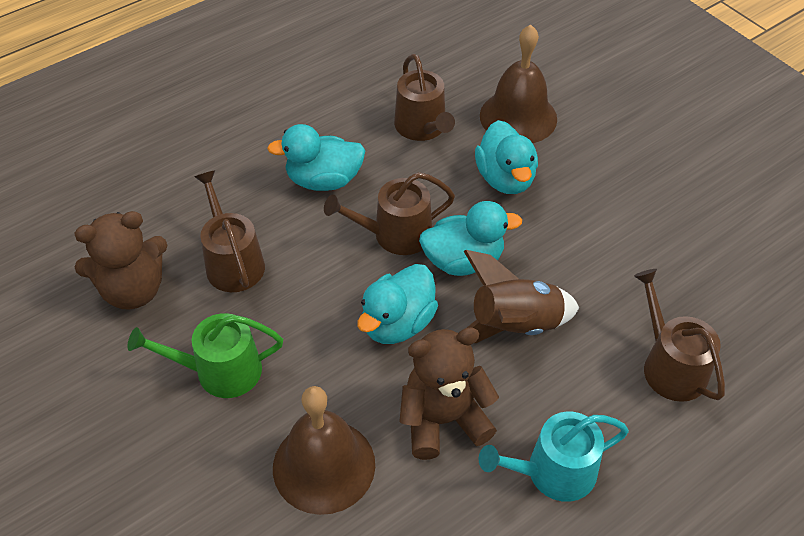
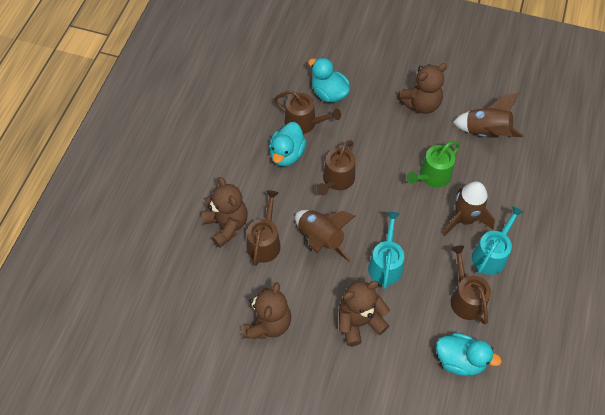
brown bell: [273,386,375,515] [480,24,557,143] = 2 -> none = 0
brown rocket: [464,250,579,343] = 1 -> [295,210,355,262] [443,182,495,237] [453,93,524,137] = 3
brown teddy bear: [74,211,168,309] [399,327,499,460] = 2 -> [201,177,248,248] [242,282,291,339] [339,281,390,346] [397,63,447,114] = 4
turquoise duck: [267,124,366,191] [357,264,438,344] [419,201,522,276] [475,120,538,194] = 4 -> [269,122,307,167] [308,58,350,103] [436,333,502,376] = 3
turquoise watering can: [479,411,629,502] = 1 -> [368,212,404,289] [472,206,524,275] = 2

